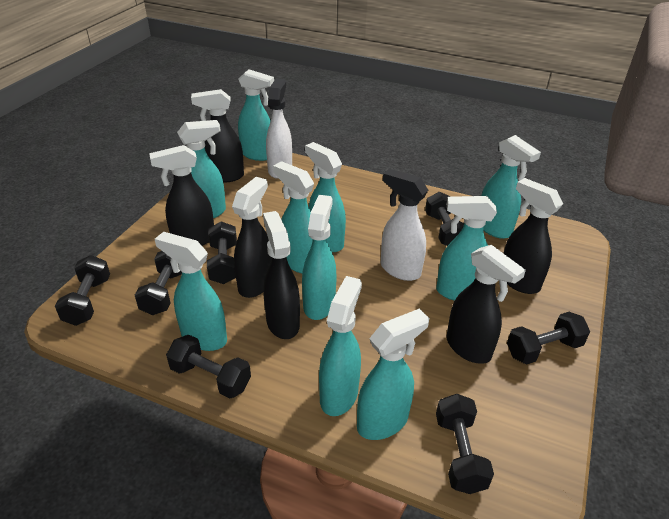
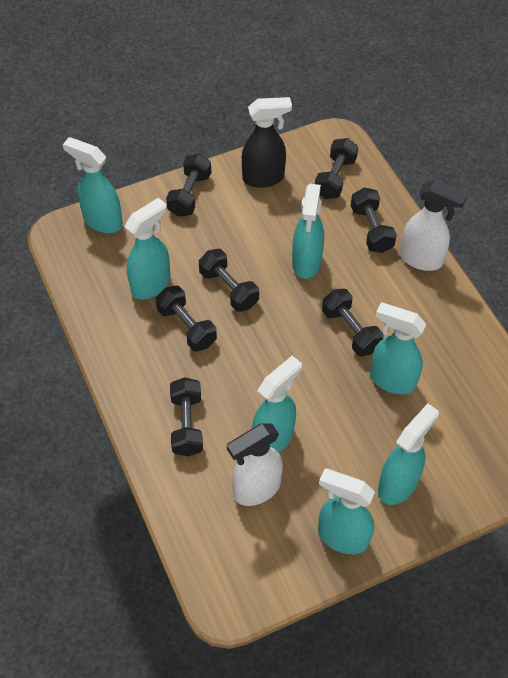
black spray bottle: [149,145,214,246] [191,89,244,183] [232,177,272,298] [263,211,300,339] [447,245,526,364] [504,178,563,294] = 6 -> [242,97,292,188] = 1
turquoise spray bottle: [155,232,227,351] [177,120,226,218] [238,69,274,161] [273,161,314,273] [302,195,337,320] [305,142,346,252] [319,276,362,416] [357,309,429,440] [436,196,497,301] [481,135,541,239] = 10 -> [63,137,123,233] [124,198,170,300] [252,356,302,452] [292,184,324,279] [318,468,375,554] [370,303,426,395] [378,403,439,505] = 7

